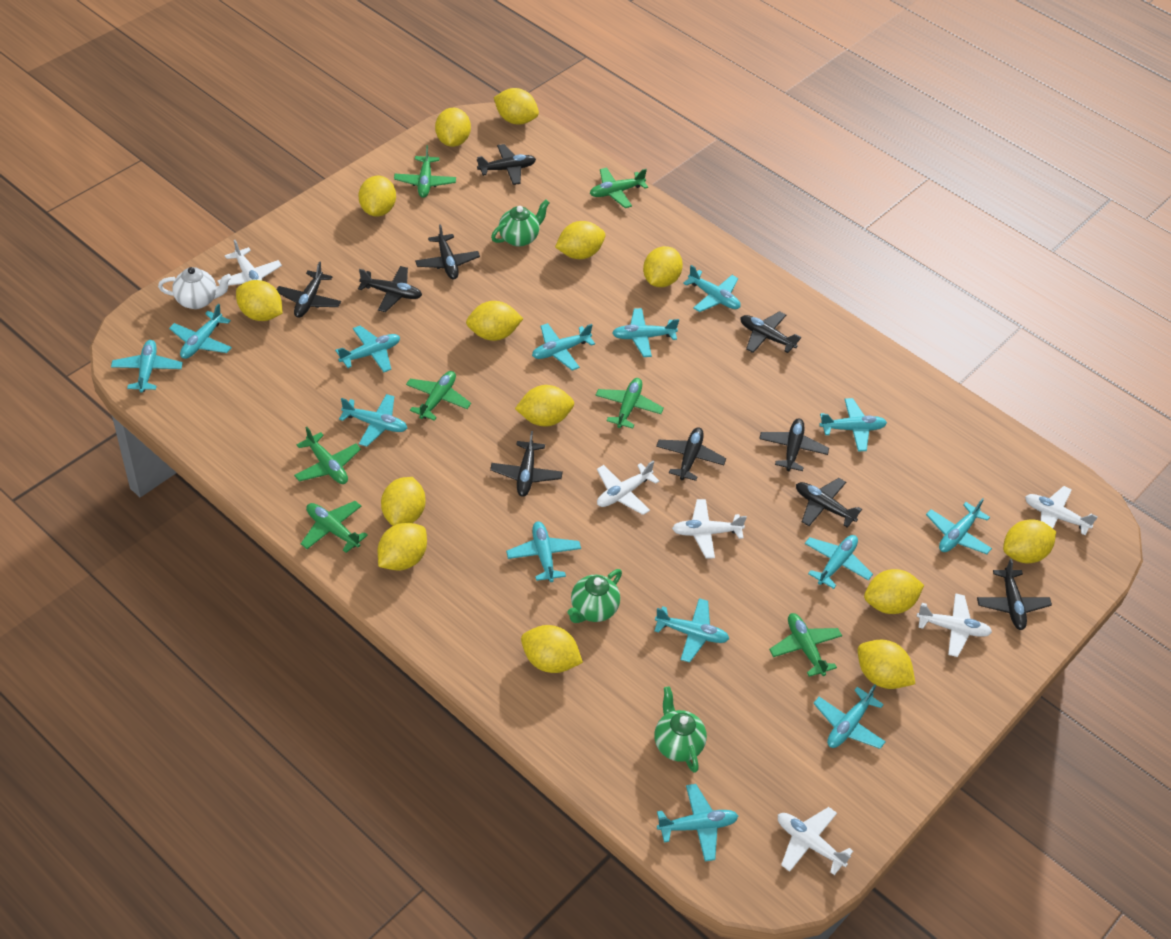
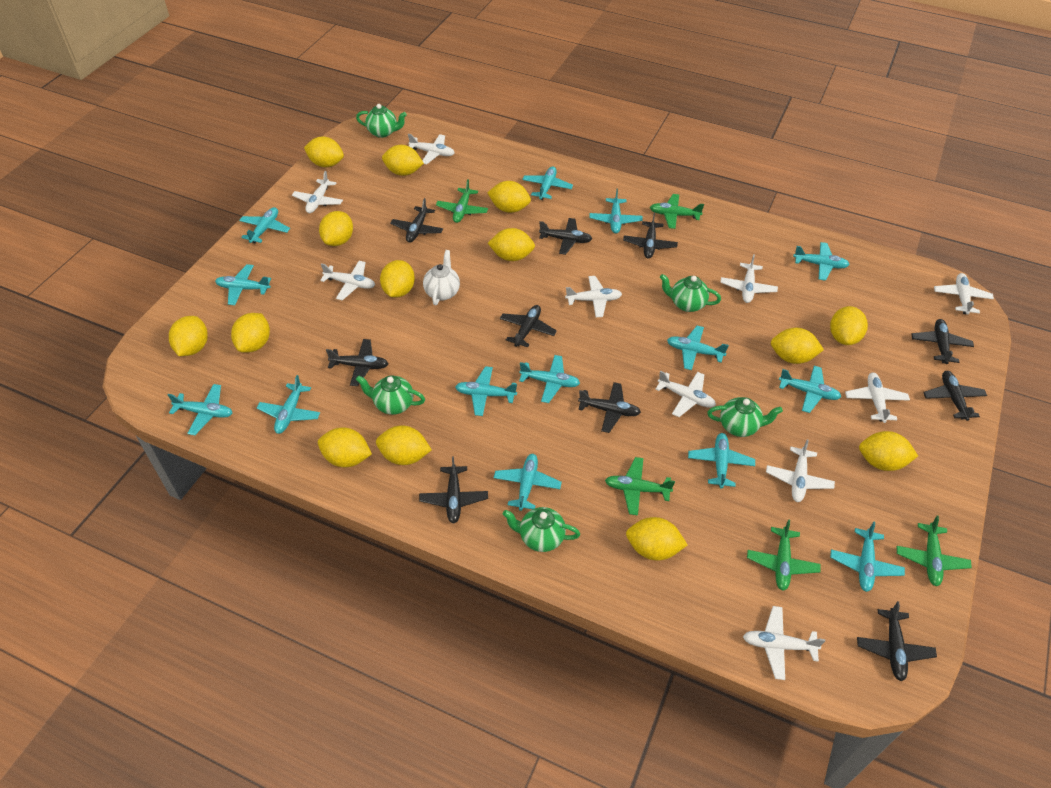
green plane: [294,427,361,484] [301,501,368,553] [394,145,456,198] [406,371,471,421] [590,168,648,208] [596,378,664,429] [769,613,842,677] = 7 -> [436,179,488,223] [605,457,675,515] [650,194,704,229] [747,519,821,591] [897,516,972,586] = 5
green teapot: [491,200,550,247] [567,569,622,623] [654,686,707,773] = 3 -> [356,104,407,138] [356,375,425,415] [503,507,580,552] [660,274,721,312] [707,397,783,437] = 5
white plane: [217,240,282,286] [597,461,659,515] [672,499,747,559] [778,807,853,875] [916,593,992,657] [1025,486,1098,535] = 6 -> [292,171,343,213] [320,261,375,301] [408,134,454,164] [565,276,622,317] [655,371,716,417] [720,254,778,303] [743,606,825,680] [766,439,835,502] [845,373,910,423] [934,273,994,315] = 10

